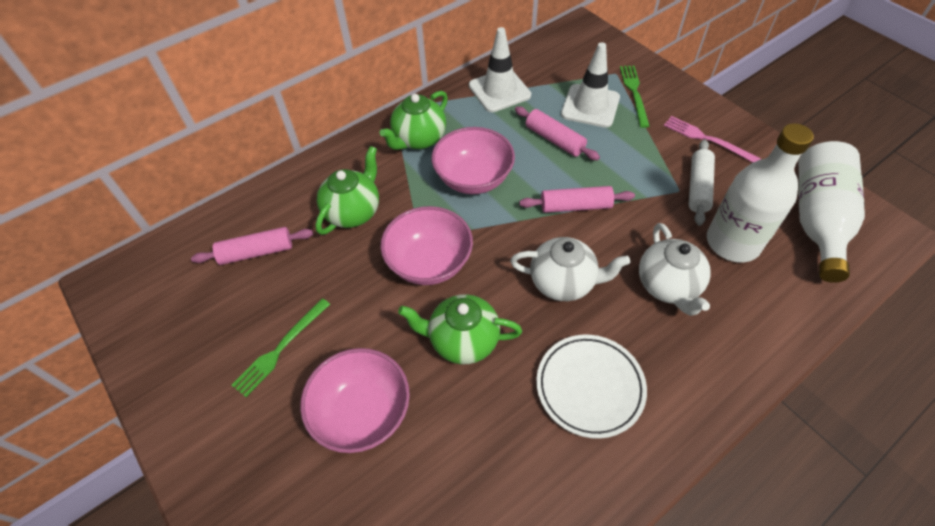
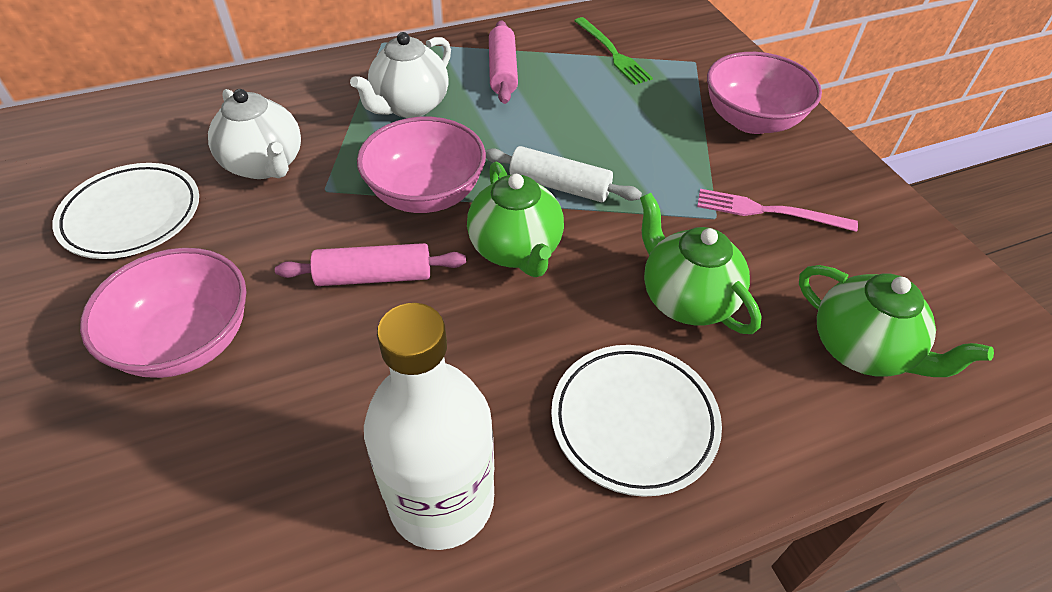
green fork: [232,298,330,397] [620,65,650,128] = 2 -> [574,17,653,85] = 1
pink rolling pin: [191,227,313,265] [515,106,600,161] [519,186,635,213] = 3 -> [275,243,466,286] [489,20,518,104] = 2
white bottle: [707,123,814,262] [798,141,865,283] = 2 -> [364,303,494,550] = 1
white plate: [536,335,647,439] = 1 -> [52,163,199,259] [551,345,722,497] = 2
white traffic cone: [469,27,531,112] [561,42,620,128] = 2 -> none = 0

